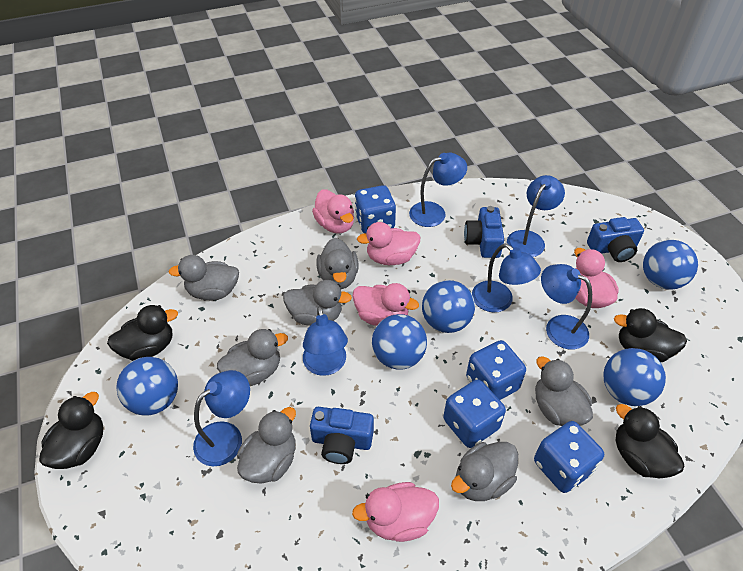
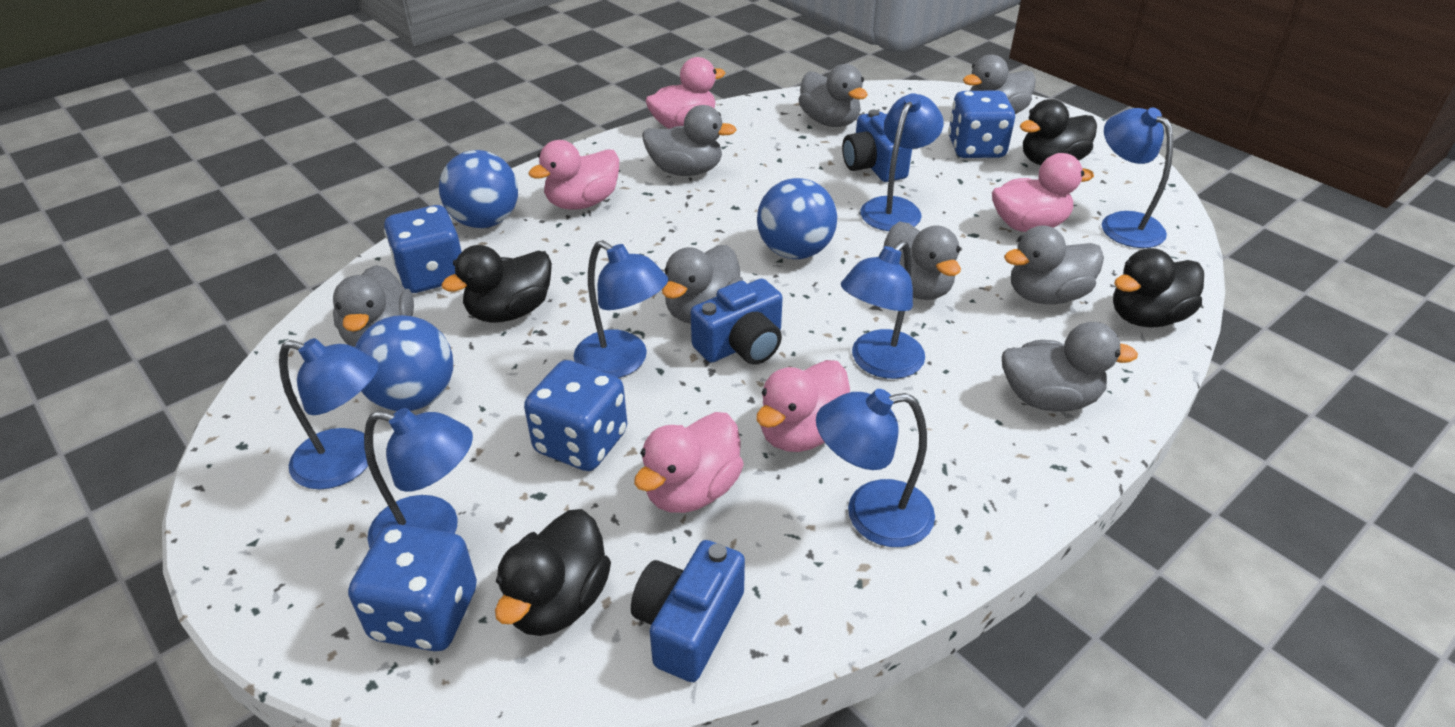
blue ball: [116,357,178,416] [372,314,427,370] [422,280,475,333] [603,348,666,406] [643,240,698,290] = 5 -> [355,315,453,411] [439,150,518,228] [757,178,837,259] = 3
blue lamp: [193,370,250,466] [303,306,348,376] [409,153,467,227] [472,244,541,312] [507,175,565,257] [541,264,592,350] = 6 -> [279,338,379,490] [364,408,473,548] [574,240,668,378] [816,389,935,547] [841,241,925,379] [860,93,944,231] [1102,107,1173,248] = 7
grey duck: [168,255,239,300] [217,329,288,386] [237,407,296,484] [283,280,352,326] [317,238,359,289] [451,442,518,501] [535,356,593,426] = 7 -> [333,265,414,347] [642,105,736,176] [662,245,743,324] [798,64,868,127] [878,221,961,300] [963,54,1036,114] [1002,322,1138,412] [1004,225,1104,304] = 8

